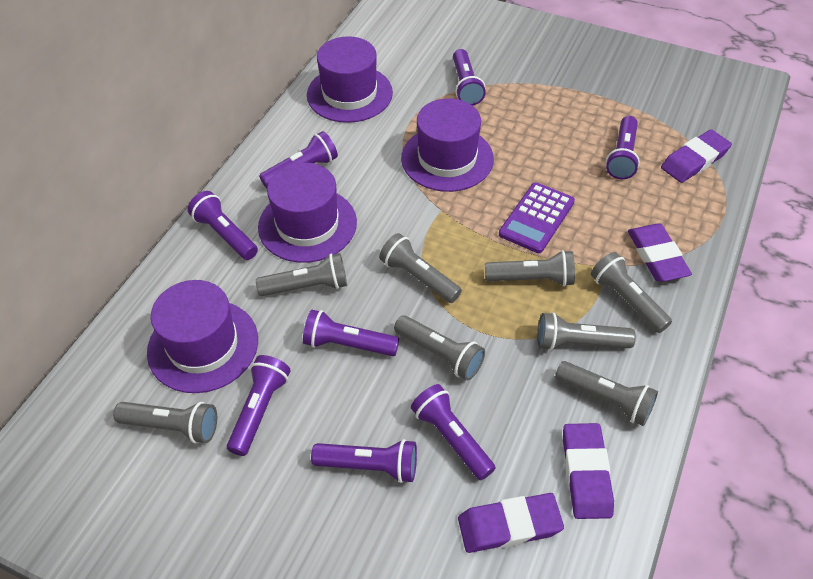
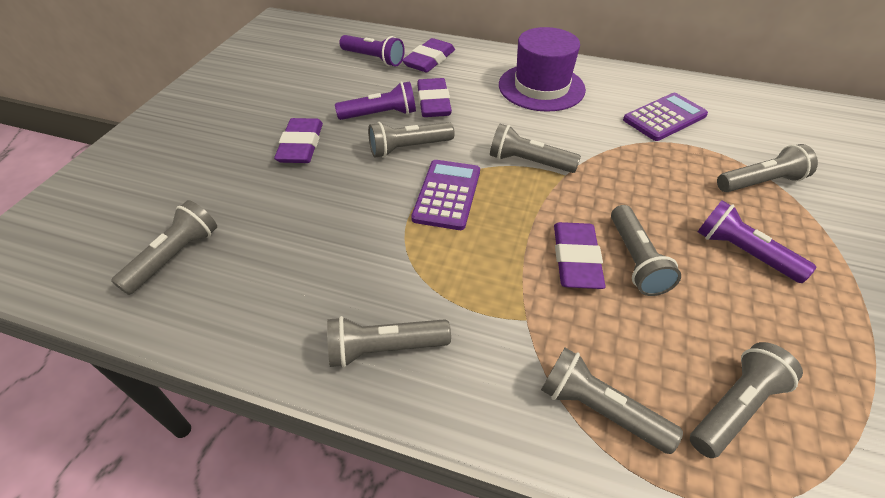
purple calculator: [499,182,575,253] = 1 -> [411,160,480,230] [623,93,708,141] = 2
purple flashlight: [188,191,258,260] [227,355,291,456] [259,131,338,188] [303,309,399,356] [311,439,417,483] [411,384,495,480] [453,49,486,106] [606,116,640,179] = 8 -> [335,81,416,120] [339,35,405,67] [698,200,816,283] = 3
purple hat: [147,280,258,393] [258,163,357,263] [307,36,393,123] [401,98,494,192] = 4 -> [499,27,586,112] = 1

